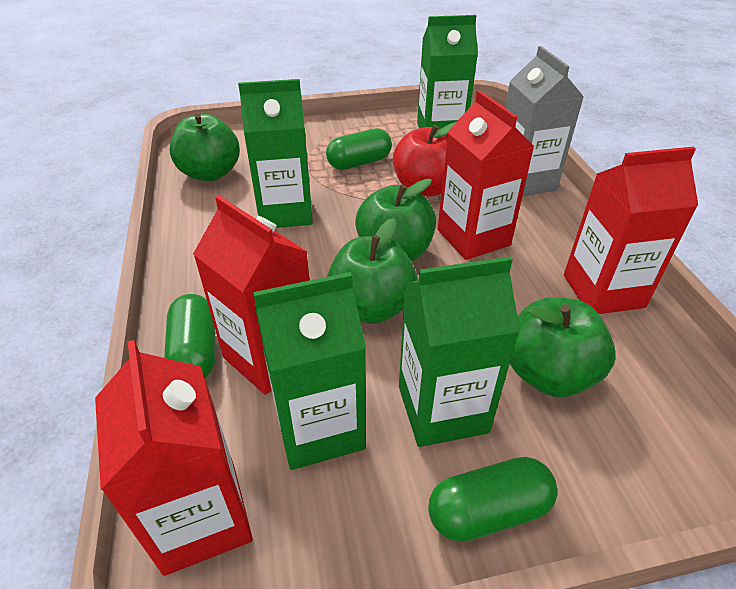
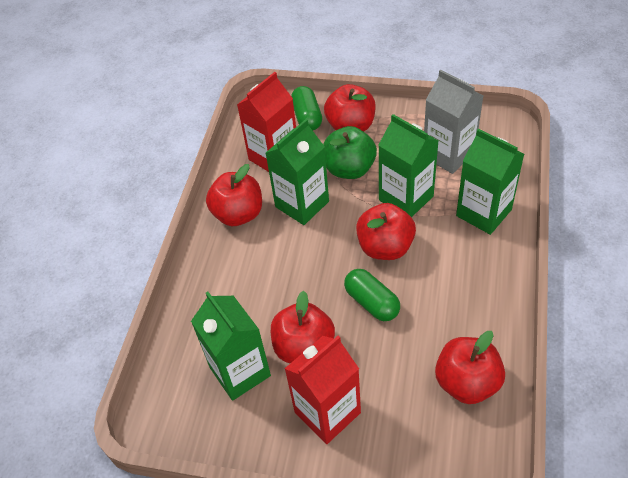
green apple: [169,113,240,181] [327,218,418,324] [355,179,436,262] [510,297,615,397] = 4 -> [323,126,377,179] = 1
green capsule: [164,294,216,378] [326,128,392,170] [428,457,558,542] = 3 -> [291,86,322,130] [344,269,400,321] = 2
red apple: [393,122,456,196] = 1 -> [206,164,262,226] [271,291,335,363] [324,84,376,132] [356,203,416,260] [435,331,505,404] = 5
red carton: [95,340,253,576] [193,195,310,395] [438,90,534,260] [564,147,698,314] = 4 -> [237,72,296,172] [285,336,361,444] = 2

